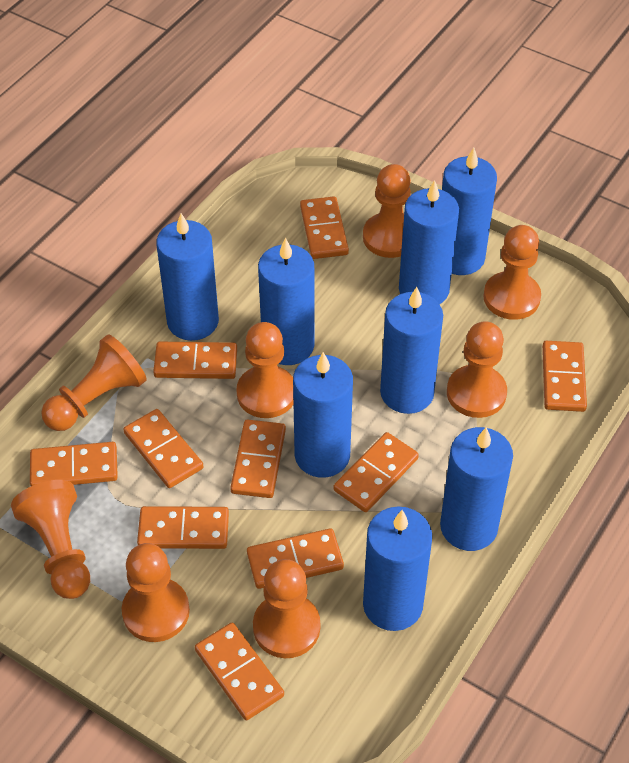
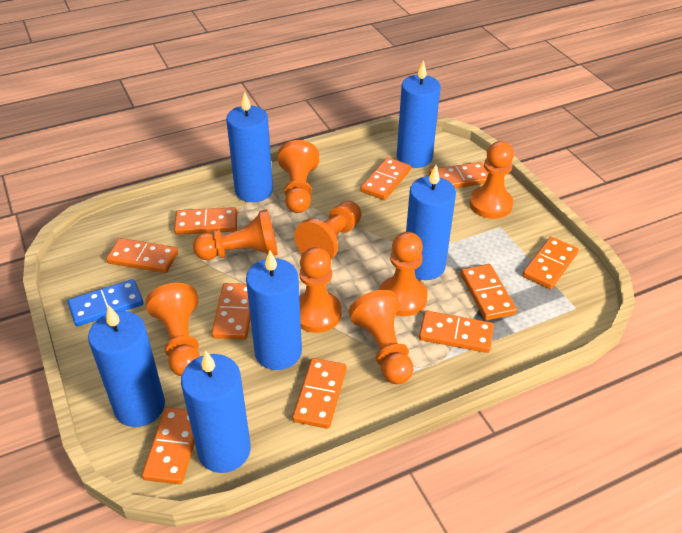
blue candle: [156,213,219,341] [258,238,314,365] [293,352,353,478] [363,506,432,631] [380,287,443,414] [399,180,459,304] [440,427,513,551] [442,148,497,275] = 8 -> [88,305,165,427] [181,350,251,473] [226,92,273,202] [246,250,302,370] [397,60,441,168] [406,165,456,280] = 6
blue domino: none = 0 -> [68,279,143,326] = 1

